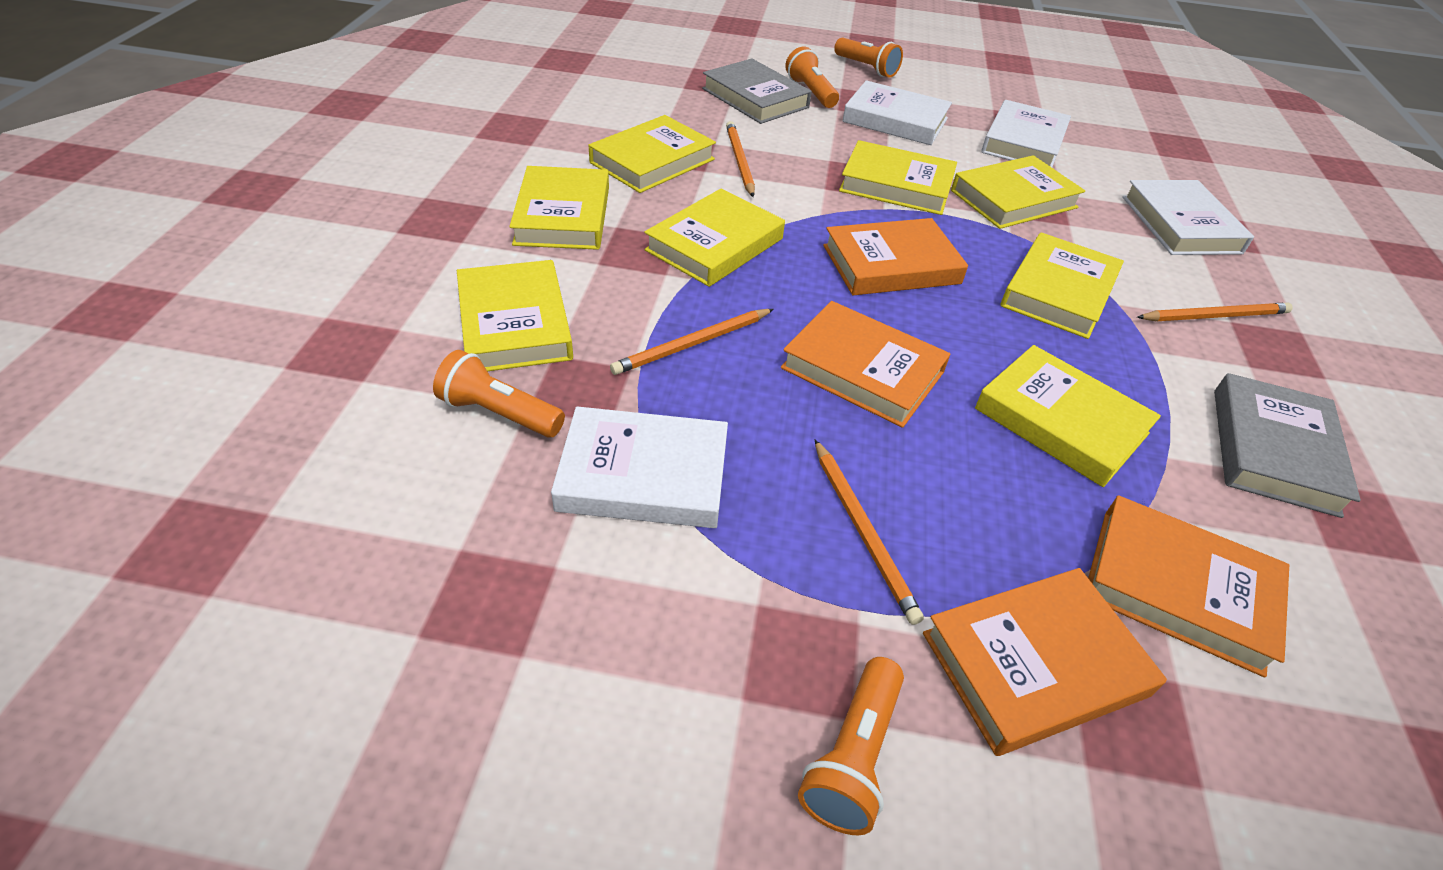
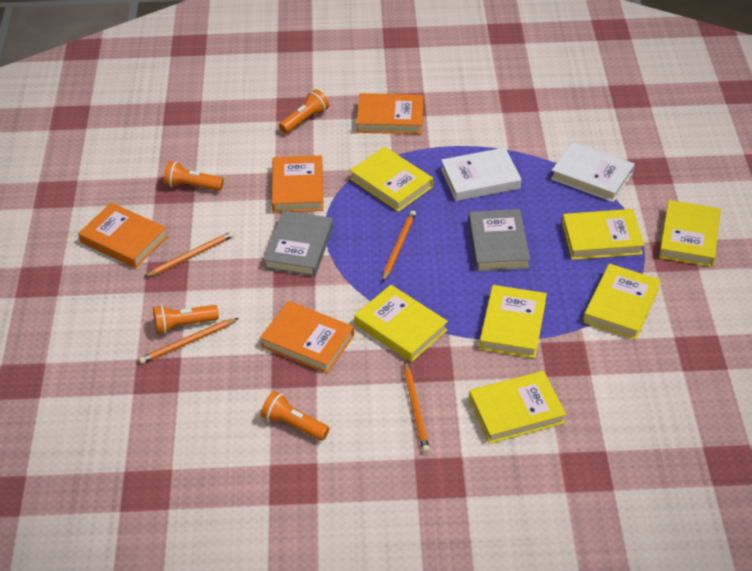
white book: [551,406,728,528] [842,80,952,145] [981,100,1071,167] [1122,180,1254,255] = 4 -> [441,147,521,201] [551,142,635,202] = 2
yellow book: [457,260,573,371] [509,166,609,250] [589,115,716,193] [644,188,785,287] [839,140,957,215] [951,155,1085,229] [975,345,1161,487] [1001,232,1124,339] = 8 -> [350,147,433,212] [354,285,448,362] [469,371,566,444] [479,285,547,358] [562,209,644,260] [583,264,661,340] [659,200,721,267] = 7

